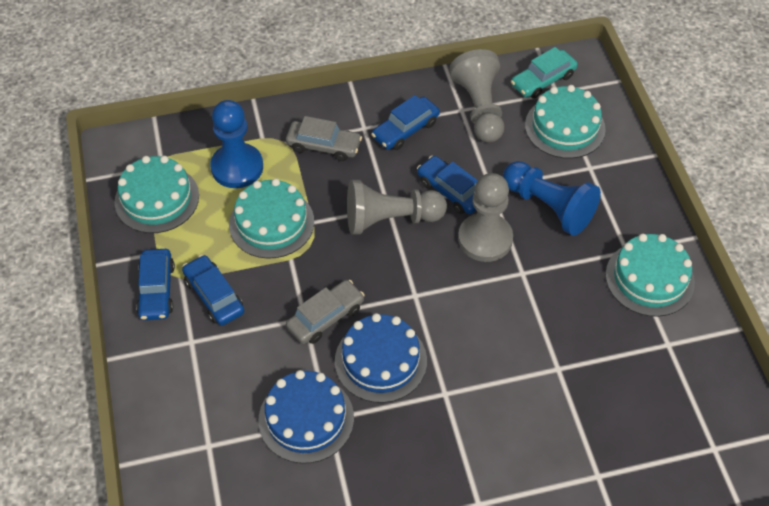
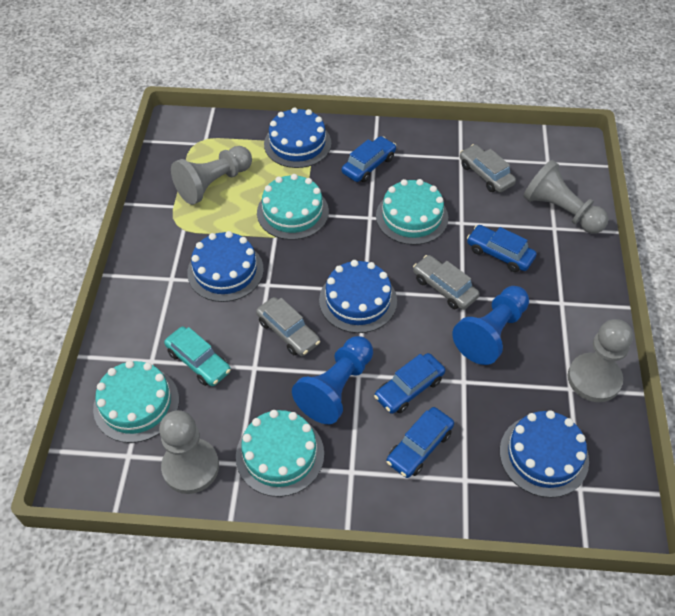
blue cake: [258,370,354,464] [335,313,427,403] = 2 -> [187,231,264,302] [264,107,331,168] [319,260,397,333] [500,410,589,498] = 4
grey car: [286,116,362,161] [286,280,365,344] = 2 -> [256,297,320,356] [413,255,479,310] [460,144,516,193] = 3
grey pawn: [347,180,447,235] [449,49,504,142] [458,173,513,262] = 3 -> [159,410,219,494] [171,146,252,205] [523,160,608,234] [568,319,633,402] = 4

